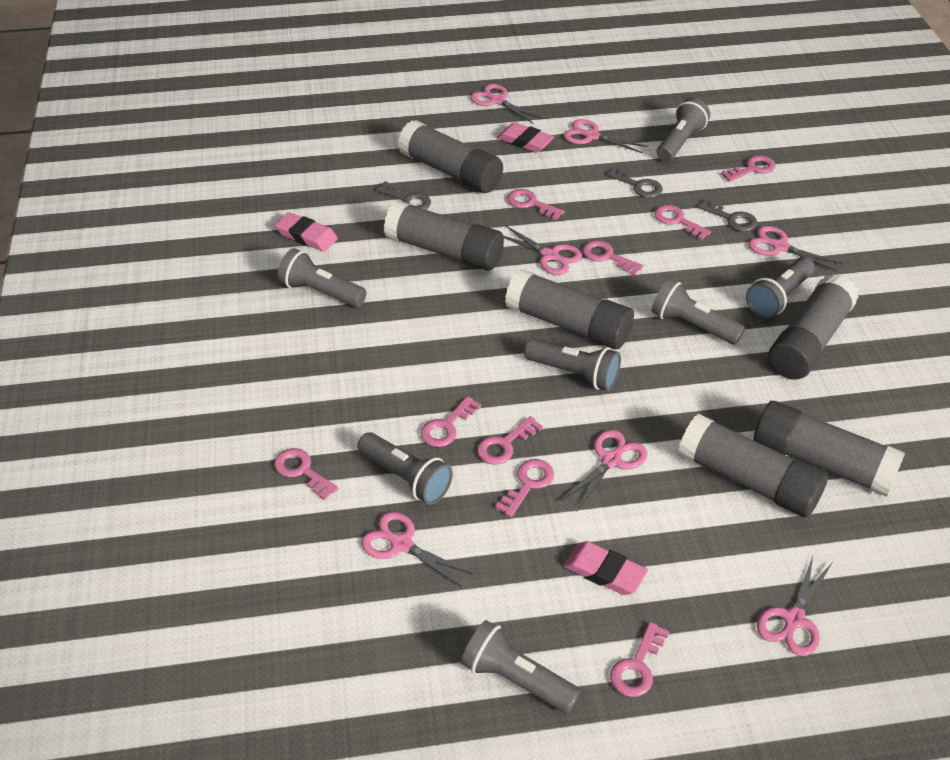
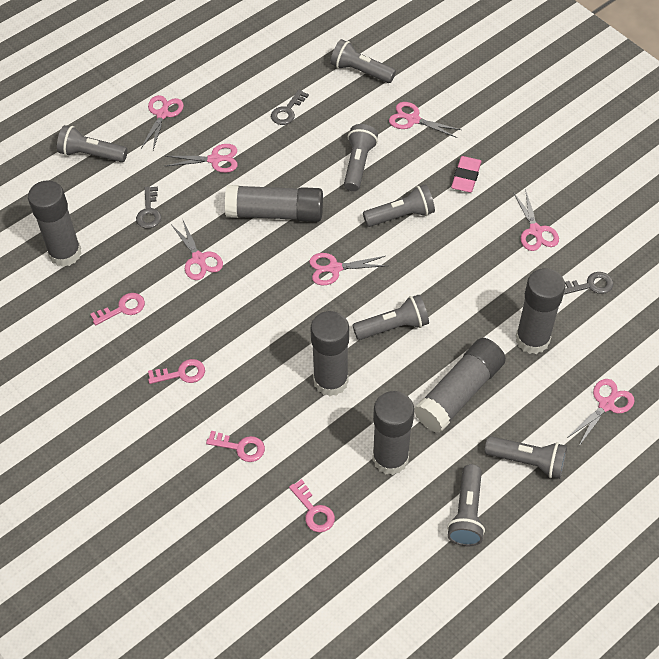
pink eraser: [275,212,338,252] [497,122,554,153] [563,541,648,595] = 3 -> [451,156,481,193] = 1
pink key: [274,448,339,500] [421,396,481,447] [477,416,543,465] [495,459,554,517] [507,189,564,220] [583,240,643,276] [610,622,670,697] [654,205,711,240] [721,155,776,182] = 9 -> [90,293,145,325] [148,359,205,384] [206,431,265,462] [289,479,335,532] = 4

